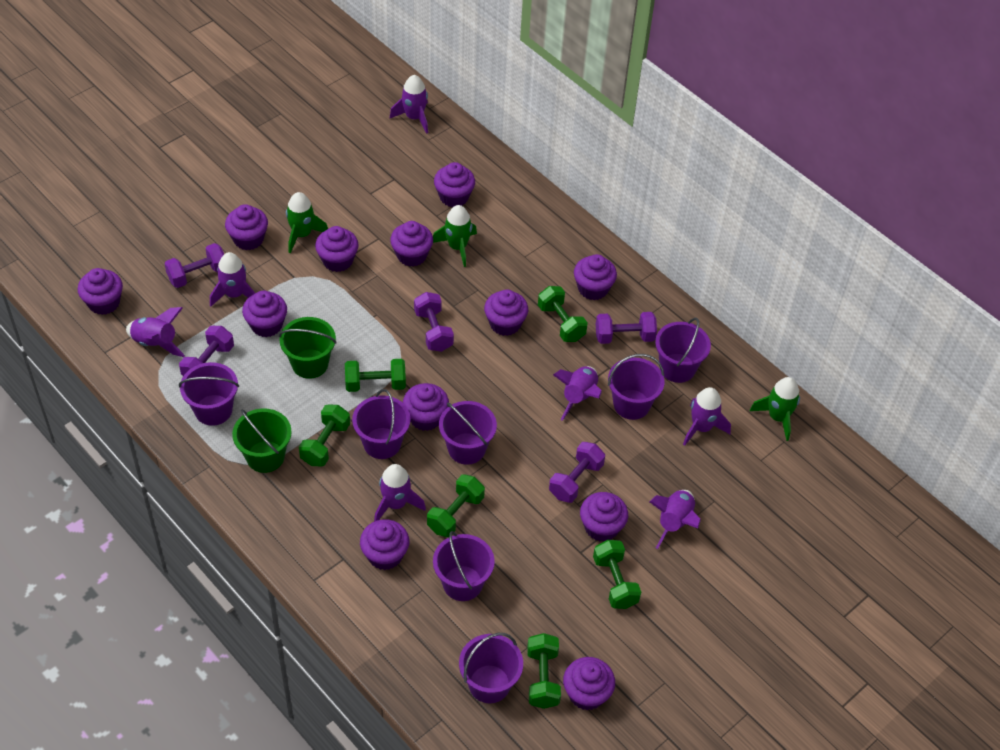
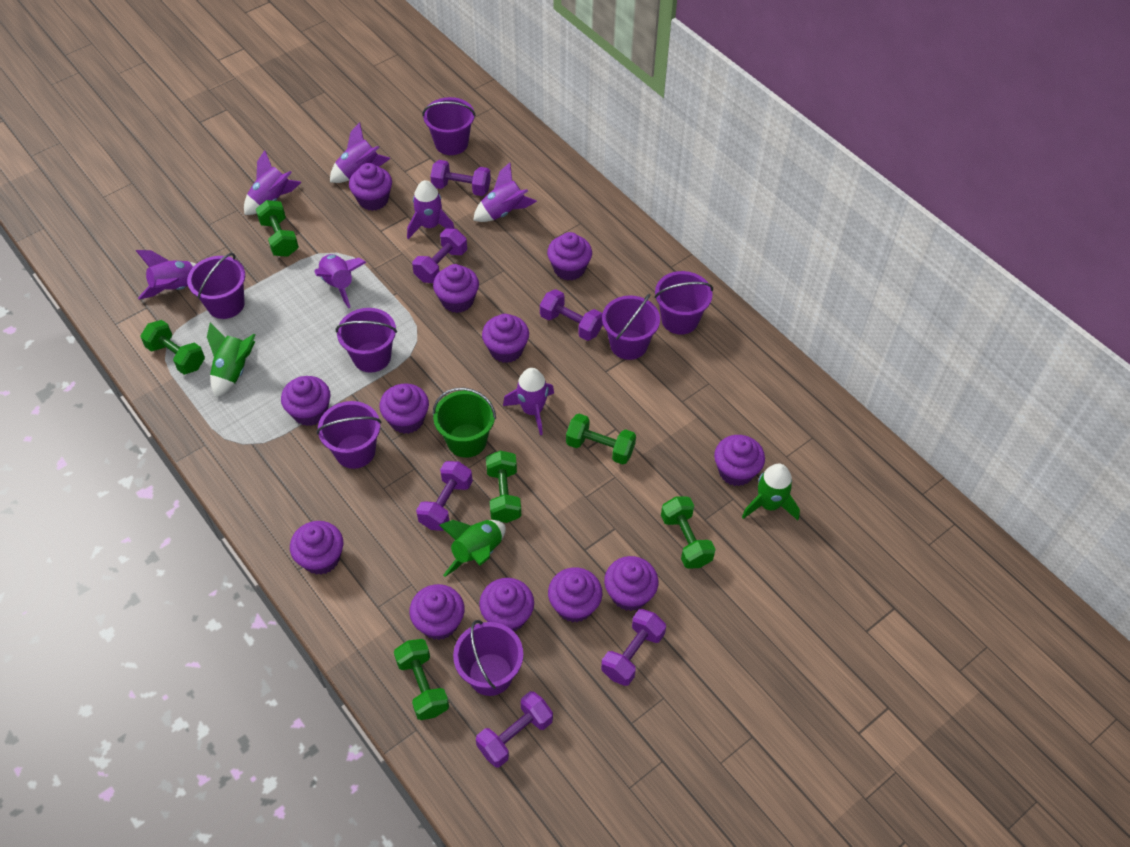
green bucket: [232,408,292,473] [279,317,337,379] = 2 -> [432,387,496,458] = 1
purple dumbbell: [165,243,224,288] [179,326,234,376] [414,292,454,352] [549,442,605,503] [596,312,657,344] = 5 -> [412,229,467,283] [416,461,473,531] [430,160,491,196] [476,691,553,768] [540,289,603,341] [601,609,666,686] = 6

